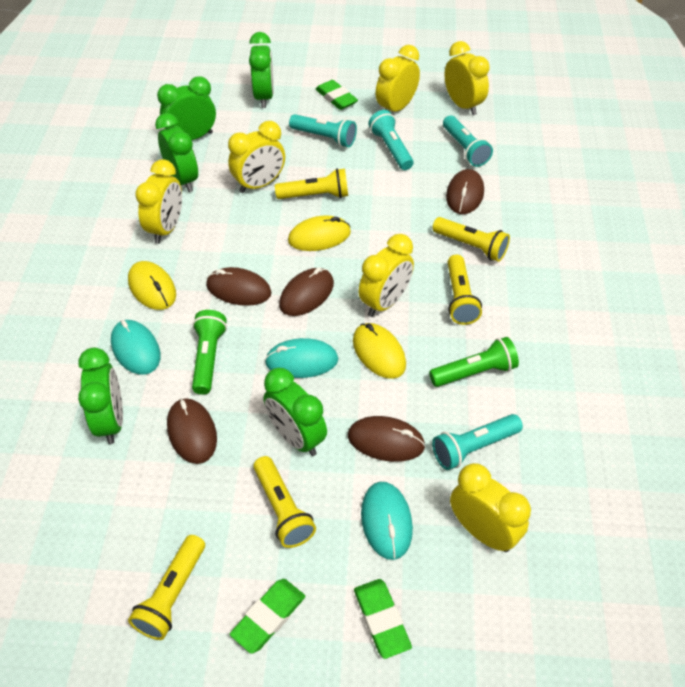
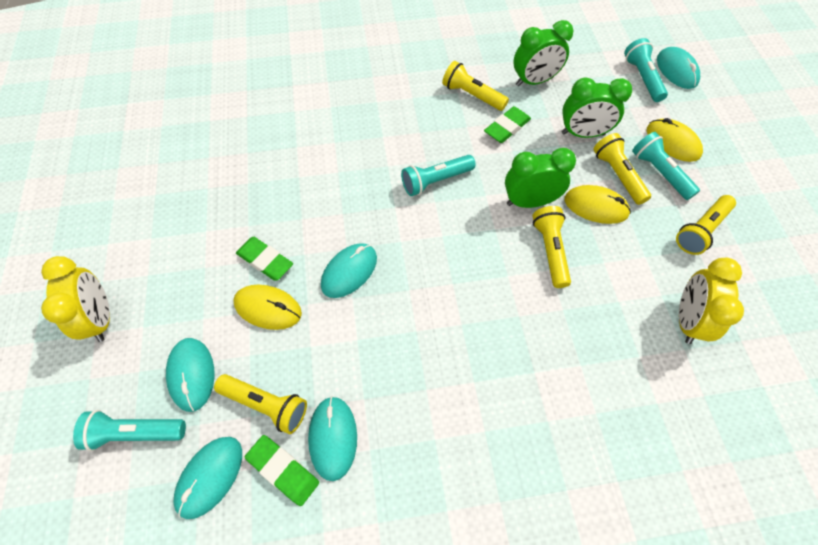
brown mouse: [167,398,217,464] [206,267,272,306] [279,267,334,316] [348,416,425,462] [446,169,484,214] = 5 -> none = 0
green clock: [78,348,123,444] [155,113,198,192] [157,76,216,140] [249,32,273,108] [263,368,327,456] = 5 -> [505,148,576,208] [514,20,573,86] [561,77,632,138] = 3
green flashlight: [192,310,227,395] [429,337,519,387] = 2 -> none = 0
turquoise mouse: [111,320,160,375] [265,338,338,378] [361,482,413,560] = 3 -> [166,338,215,412] [173,437,242,519] [308,396,357,481] [321,243,377,298] [657,47,700,89] = 5
yellow clock: [135,159,182,244] [228,121,285,193] [358,234,414,317] [376,45,420,112] [444,41,490,115] [450,463,531,552] = 6 -> [41,256,110,342] [679,258,744,344] = 2

